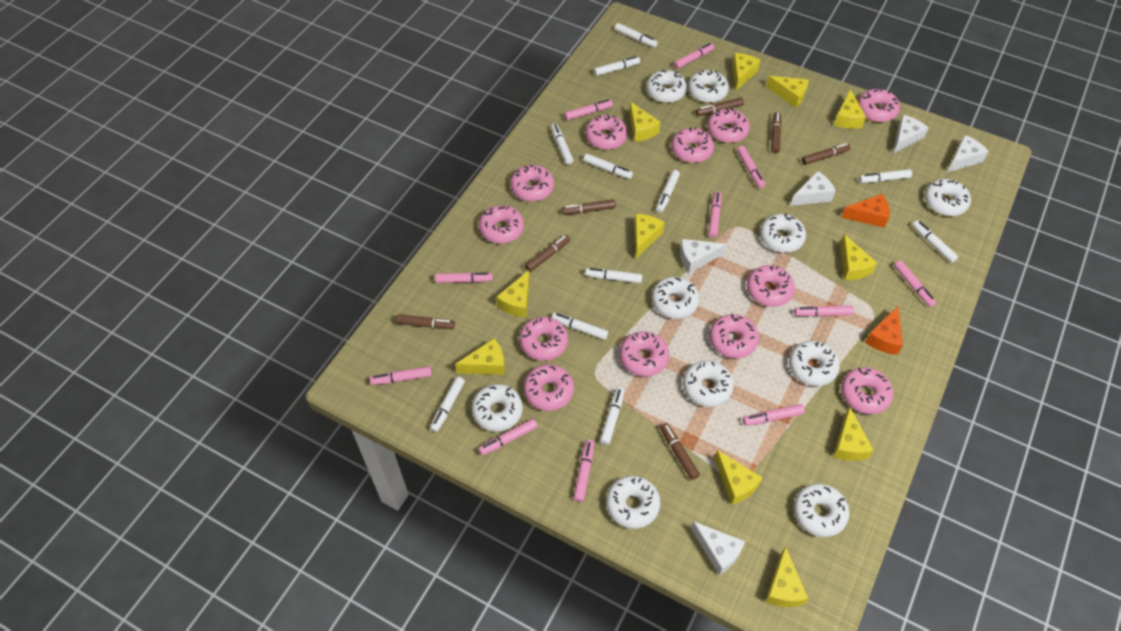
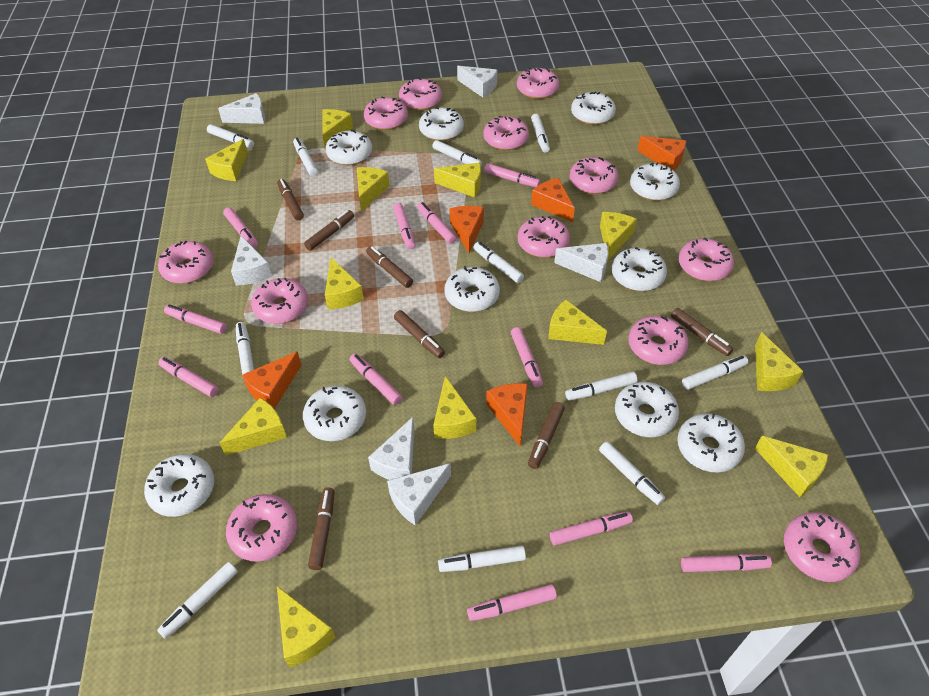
orange cheese: [841,194,890,228] [865,306,903,355] = 2 -> [242,352,301,409] [449,206,484,253] [486,383,528,447] [531,178,575,222] [637,136,686,170] = 5
white cheese: [680,239,726,273] [691,521,745,575] [790,171,836,206] [893,115,929,154] [947,135,989,172] = 5 -> [218,93,265,124] [231,236,272,286] [368,417,414,480] [387,463,451,526] [457,66,497,97] [554,243,608,282] = 6
yellow cheese: [455,338,505,375] [496,270,530,317] [629,102,661,142] [634,214,665,258] [714,450,763,504] [732,53,760,91] [765,546,808,607] [766,76,809,108] [833,407,874,461] [834,89,866,129] [840,234,877,280] = 11 -> [205,139,248,181] [220,398,287,456] [277,586,336,667] [322,109,353,150] [325,258,364,309] [357,167,390,212] [433,376,476,439] [434,163,481,198] [548,300,607,345] [600,212,637,261] [755,332,803,391] [755,436,828,497] = 12

